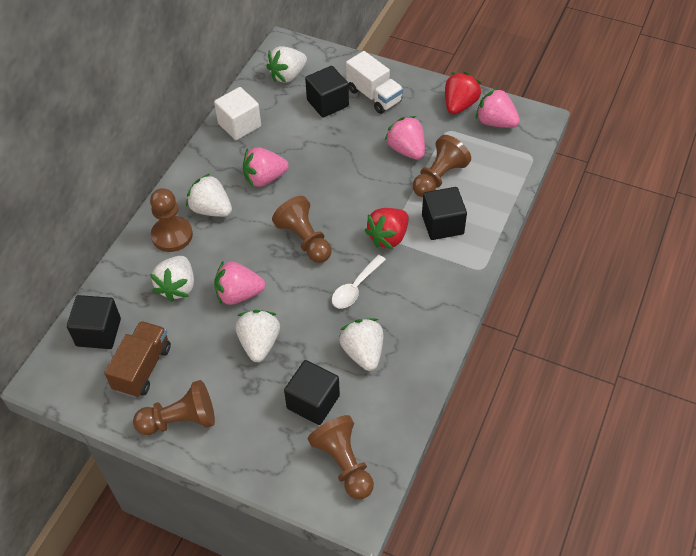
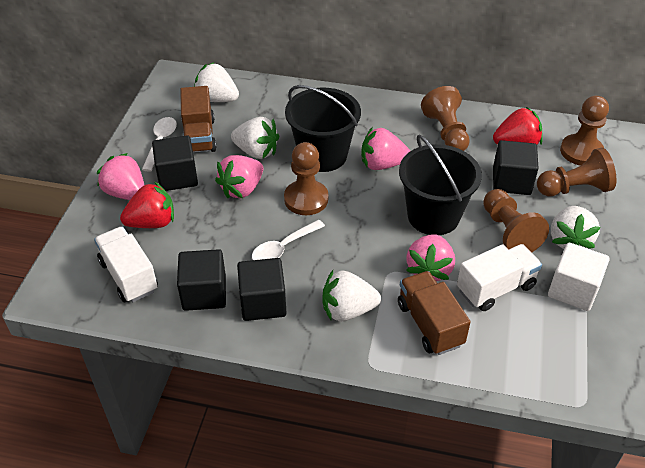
black bucket: none = 0 -> [285,85,361,172] [399,135,482,235] = 2
brown truck: [104,321,171,398] = 1 -> [180,86,217,152] [398,271,471,355] = 2
white spoon: [332,255,386,308] = 1 -> [142,117,177,172] [252,220,325,260] = 2
white strawberry: [150,256,194,302] [186,174,232,217] [236,310,280,362] [266,46,307,83] [339,318,383,371] = 5 -> [194,62,239,102] [231,117,279,159] [323,270,381,321] [551,206,600,249] = 4
white truck: [346,51,403,114] = 1 -> [94,227,158,302] [457,244,542,311] = 2

